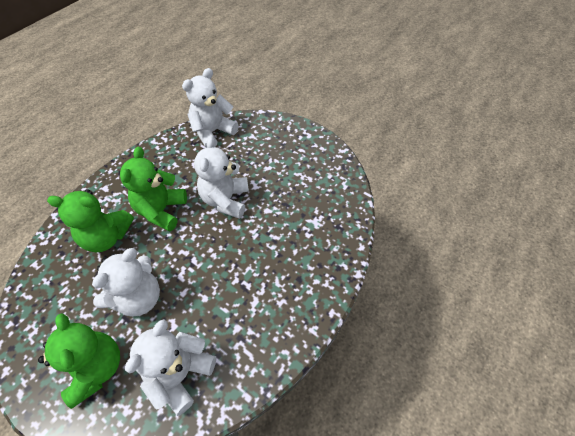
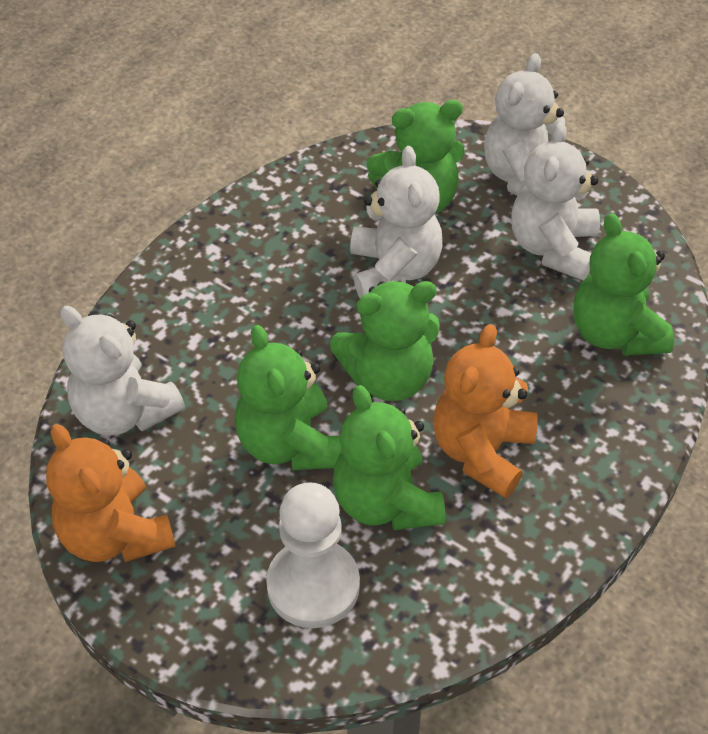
green teddy bear: [38,313,120,409] [47,189,134,252] [120,147,187,231] = 3 -> [235,325,342,471] [330,281,440,401] [333,385,446,530] [367,100,465,214] [574,213,674,356] = 5
orange teddy bear: none = 0 -> [46,424,176,562] [433,324,538,498] = 2
white pawn: none = 0 -> [266,482,360,628] = 1

